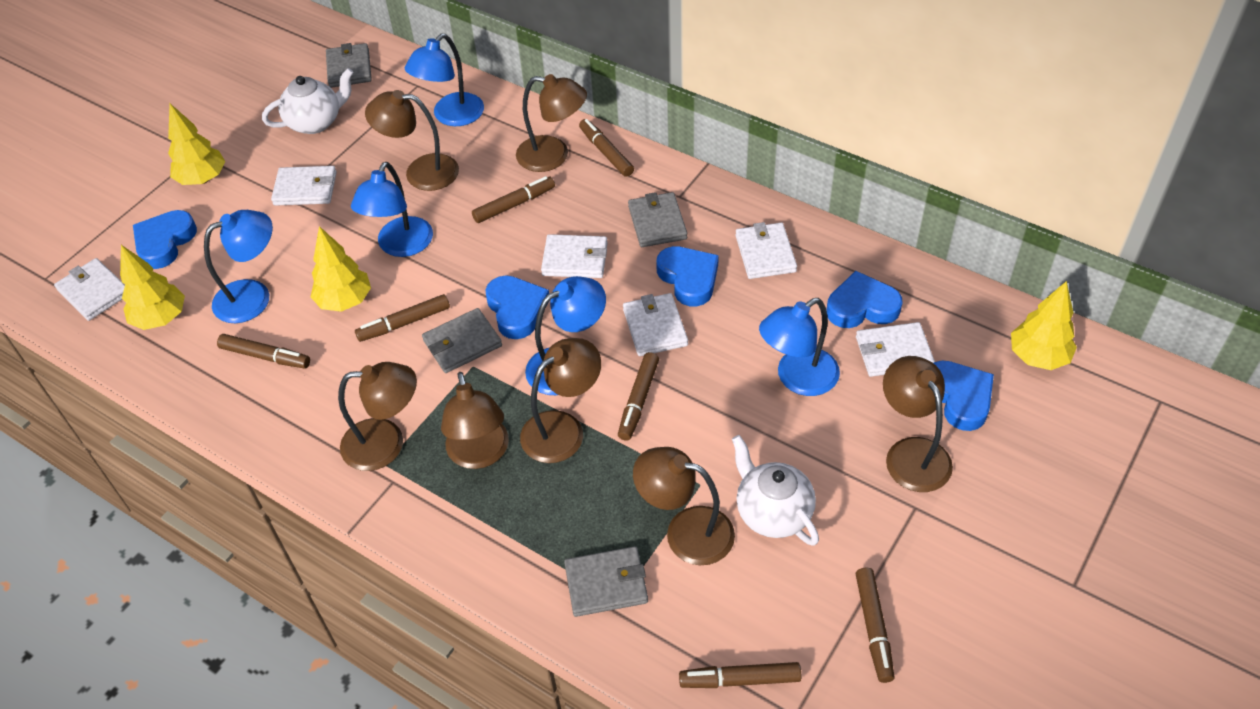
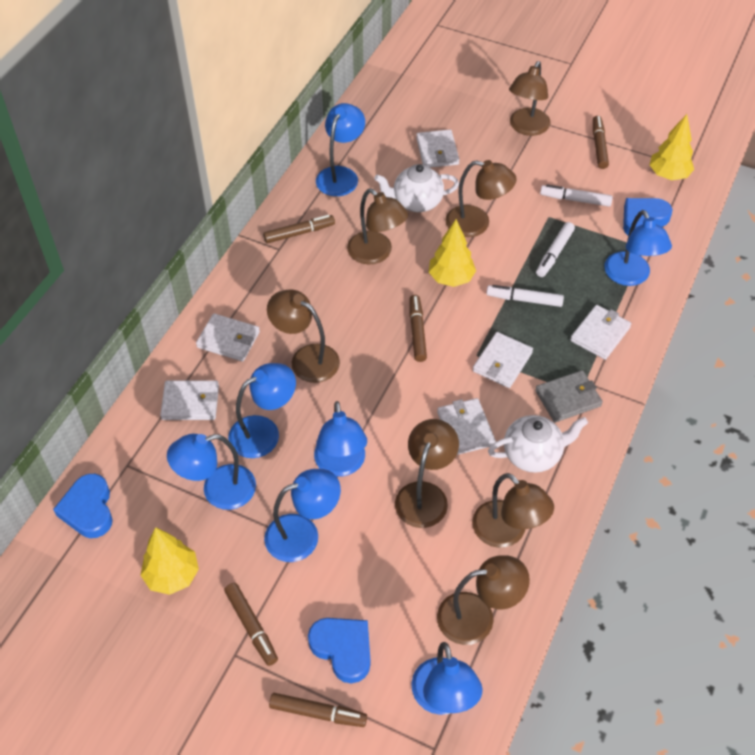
blue heart: [133,210,197,269] [485,275,549,339] [656,246,719,306] [826,271,903,328] [934,361,994,431] = 5 -> [53,474,113,538] [308,618,371,684] [623,198,673,235] = 3
blue lamp: [204,210,273,323] [351,162,433,257] [405,34,484,126] [525,276,606,395] [759,298,840,396] = 5 -> [167,434,256,510] [228,363,296,458] [264,469,341,562] [314,401,367,477] [316,103,365,196] [411,642,483,715] [604,210,672,286] = 7
brown marker: [217,334,310,369] [355,294,450,342] [472,176,555,223] [579,119,634,177] [618,352,659,441] [679,662,801,688] [856,568,895,683] = 7 -> [224,583,278,666] [263,215,335,243] [269,693,367,727] [410,295,427,362] [593,116,609,169] = 5
grey wallet: [326,43,372,88] [422,308,502,373] [564,546,648,617] [628,192,687,247] = 4 -> [535,370,603,422] = 1
white marker: none = 0 -> [486,285,564,307] [536,222,575,277] [540,184,613,207] = 3
yellow tree: [120,245,185,330] [168,104,225,185] [311,226,371,312] [1011,281,1077,370] = 4 -> [140,527,199,595] [429,219,476,287] [650,114,694,180] = 3

